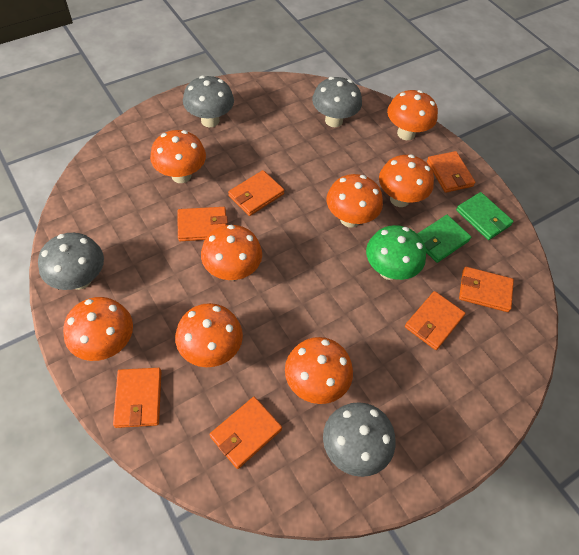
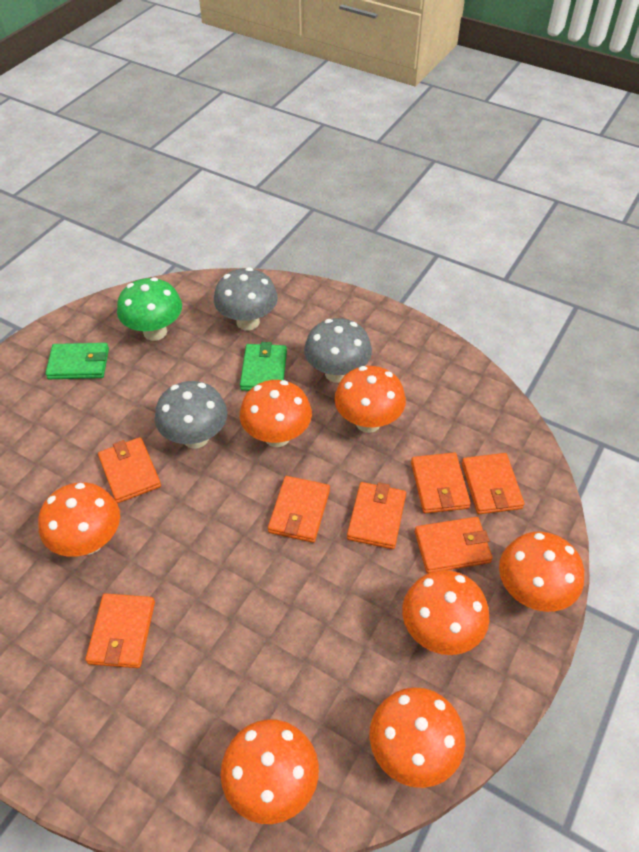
grey mushroom: [38,233,104,290] [183,76,234,127] [312,77,362,127] [323,402,395,477] = 4 -> [155,381,227,449] [214,267,278,331] [304,318,372,383] = 3
orange mushroom: [63,297,133,361] [150,130,206,183] [175,303,243,367] [201,225,262,281] [285,337,353,404] [327,174,383,228] [379,154,434,207] [387,90,438,140] = 8 -> [38,482,120,557] [221,719,319,824] [240,380,312,447] [334,366,406,433] [369,687,465,788] [402,570,489,655] [499,532,584,612] = 7

